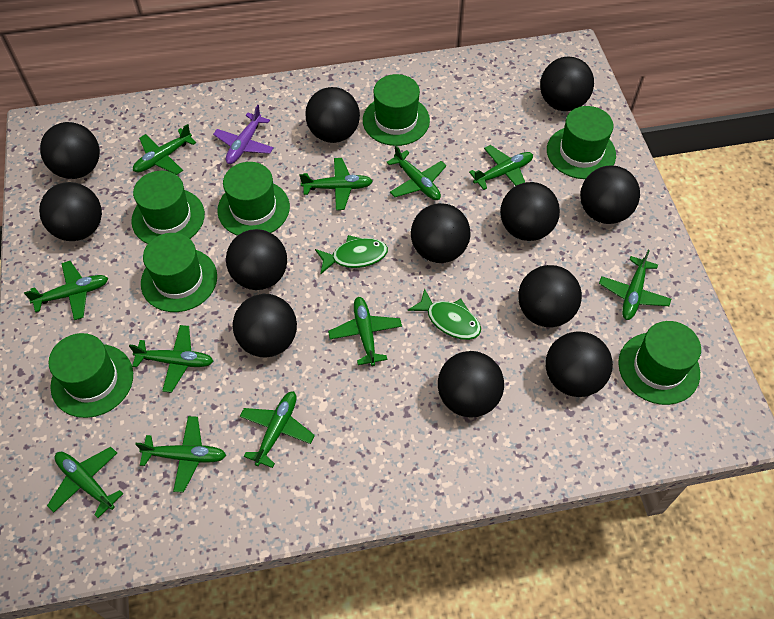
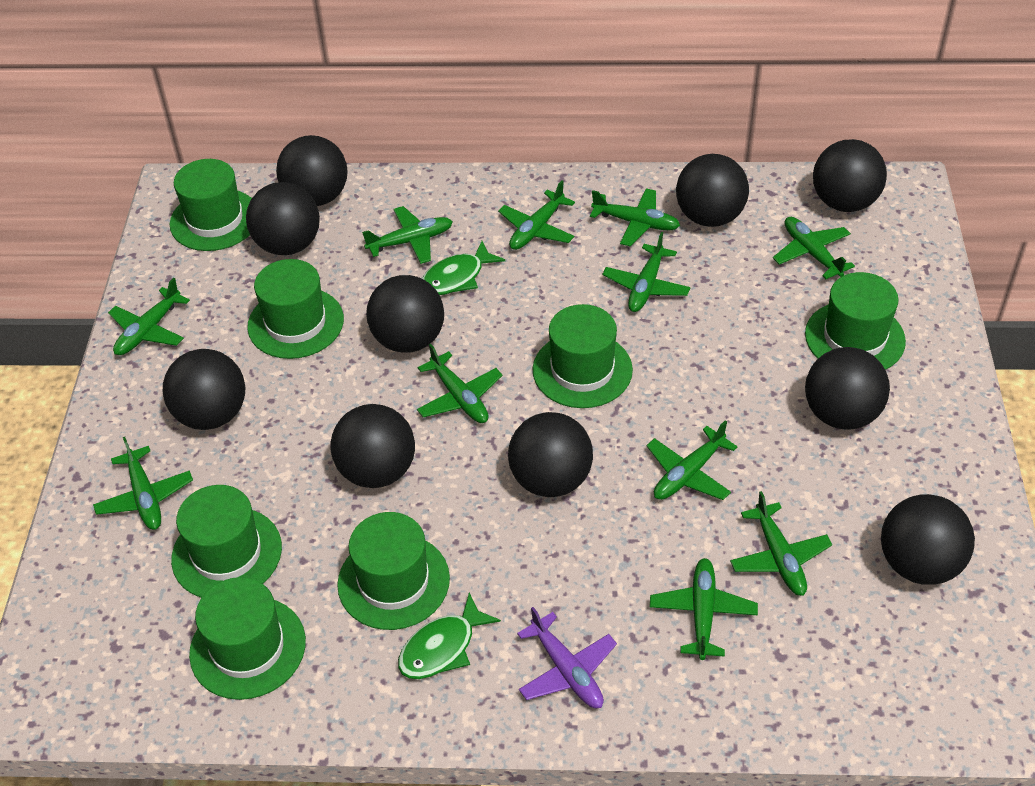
black ball: [39,182,102,241] [40,122,100,179] [226,229,287,290] [233,294,297,358] [305,87,360,143] [411,203,471,263] [438,351,504,418] [500,182,560,241] [518,265,582,327] [540,56,594,111] [546,331,613,397] [580,166,640,224] = 12 -> [163,349,245,430] [246,182,320,255] [276,135,348,206] [331,404,415,488] [366,275,444,353] [508,412,593,497] [676,154,749,227] [805,347,890,429] [813,139,887,212] [881,494,975,585] = 10

